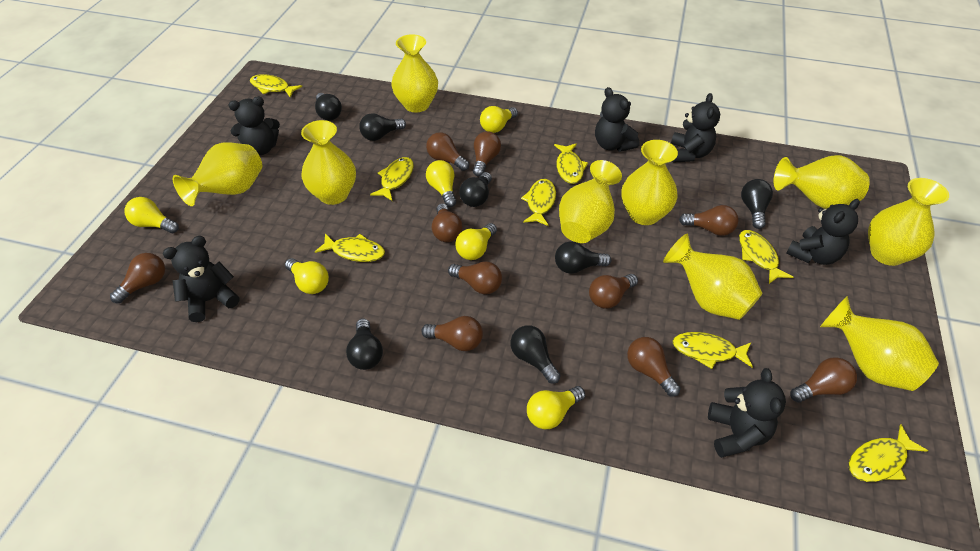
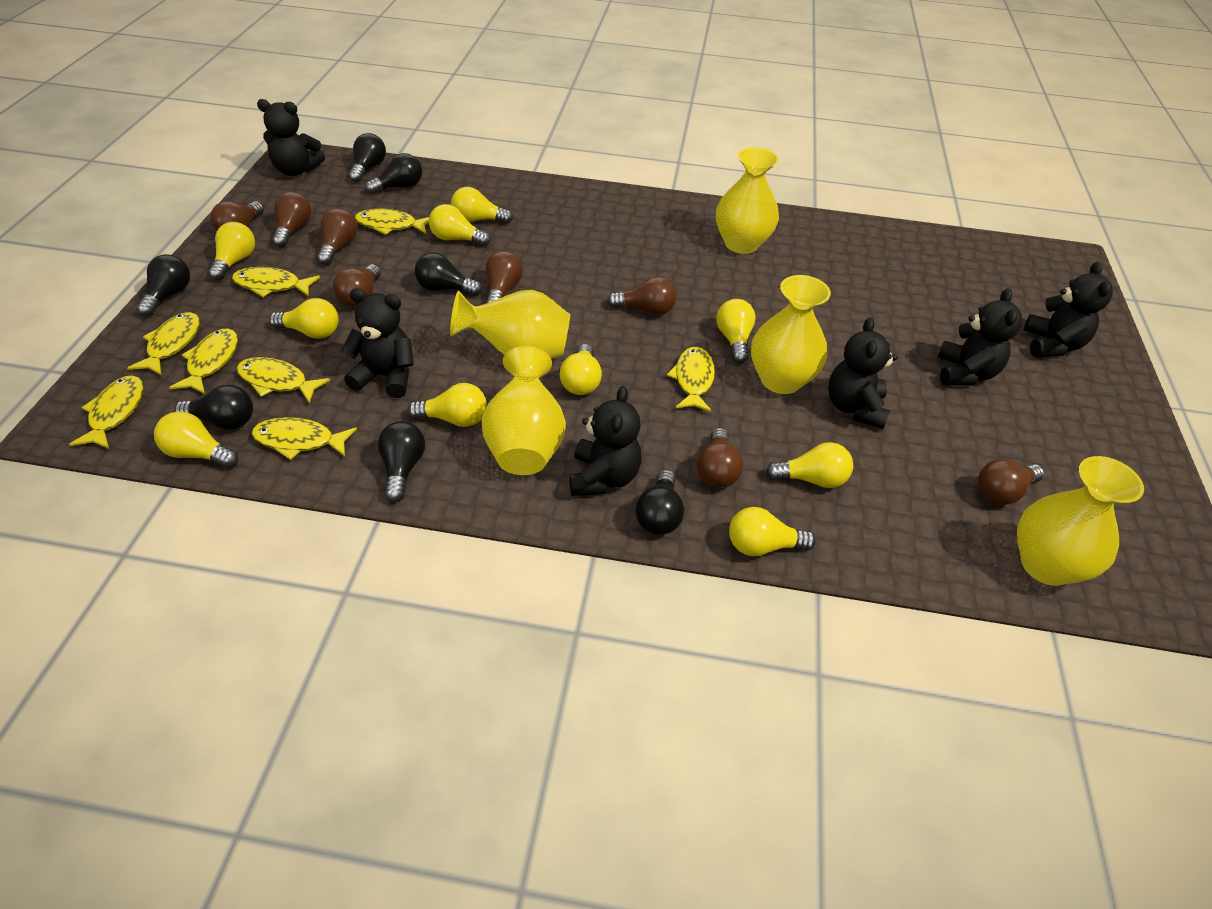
brown light bulb: [110,253,165,303] [421,316,483,351] [426,132,469,171] [432,203,463,242] [448,261,502,294] [473,131,501,176] [589,274,638,309] [627,337,681,397] [679,205,738,236] [790,357,857,403] = 10 -> [210,201,264,231] [272,191,311,247] [317,208,358,265] [333,264,381,307] [486,250,523,303] [607,276,677,315] [697,428,743,488] [978,459,1044,505] = 8
yellow light bulb: [125,197,179,233] [285,258,329,294] [426,160,456,207] [456,223,497,260] [480,106,518,133] [527,386,585,429] = 6 -> [154,411,238,468] [208,222,255,280] [269,298,339,339] [408,383,487,427] [429,204,491,246] [451,187,513,224] [560,344,602,395] [716,299,756,363] [729,507,816,556] [766,442,853,488] = 10
yellow vase: [173,142,262,206] [301,120,356,205] [391,34,438,112] [559,160,622,243] [621,140,678,225] [663,233,763,320] [774,155,870,209] [820,296,939,391] [868,178,949,266] = 9 -> [450,290,571,359] [482,346,566,475] [716,147,779,254] [751,275,831,394] [1017,456,1144,586] = 5

